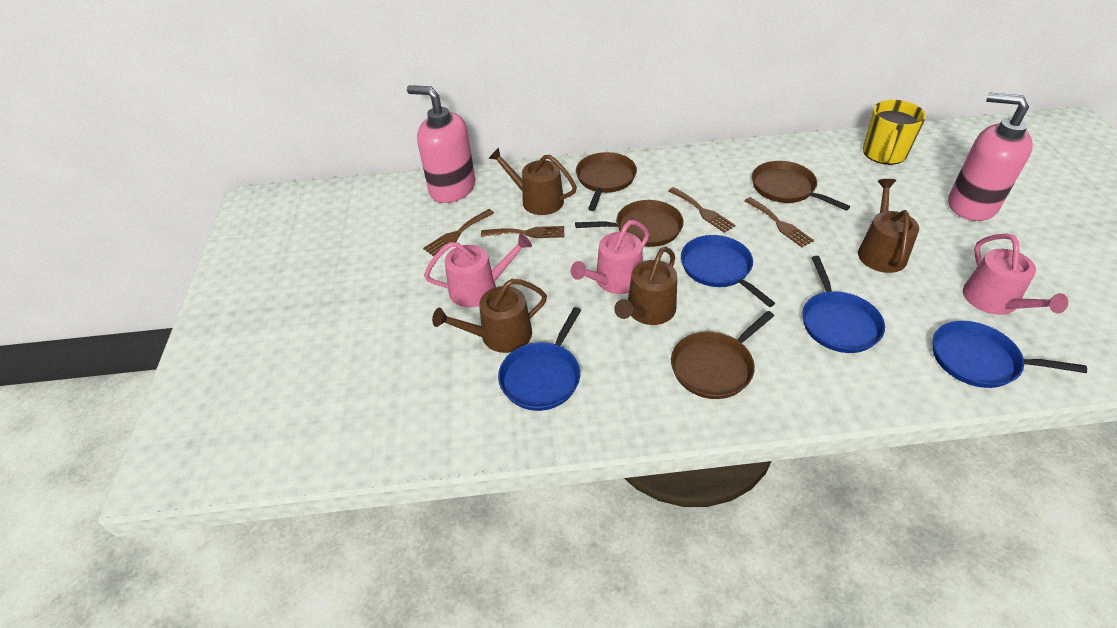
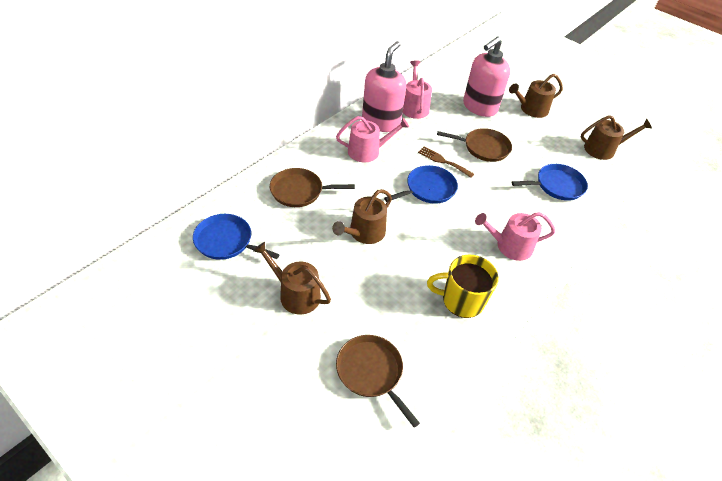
blue pan: [498,307,581,411] [681,235,775,307] [802,256,885,353] [933,321,1087,388] = 4 -> [193,214,280,260] [384,165,458,204] [511,164,588,201] = 3
brown fork: [423,209,494,256] [481,226,564,238] [668,187,736,233] [744,197,814,247] = 4 -> [418,146,474,178] = 1
brown pan: [575,200,684,247] [576,152,637,211] [671,311,774,399] [752,161,850,211] = 4 -> [270,168,355,207] [336,335,420,428] [437,128,512,162] = 3

